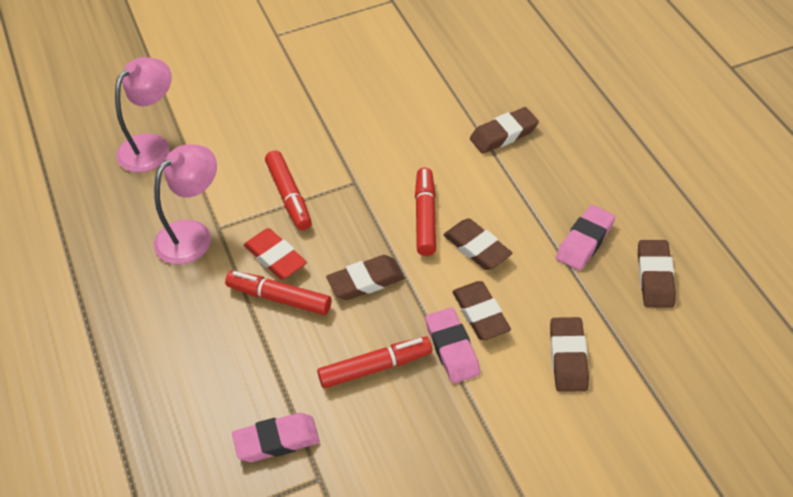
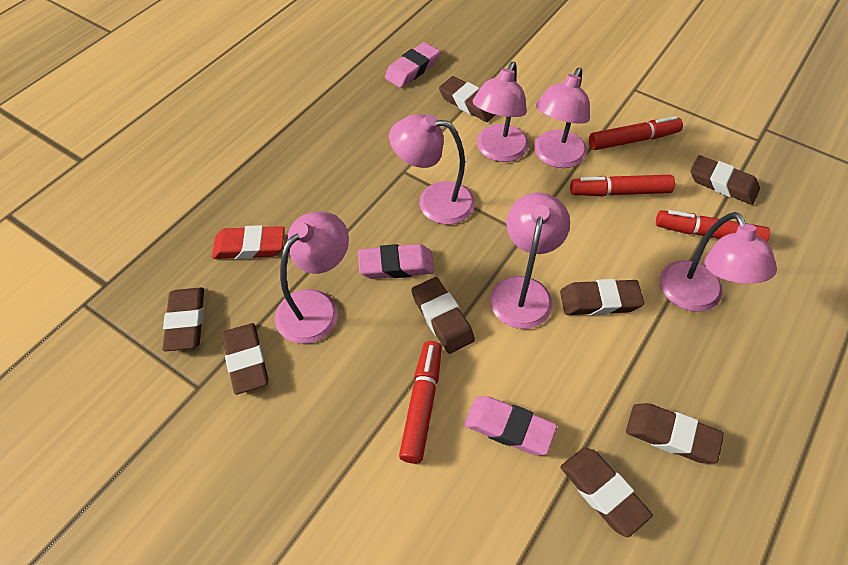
brown eraser: [326,255,404,300] [443,218,512,270] [452,281,511,340] [470,107,539,154] [550,317,589,392] [638,240,676,308] = 6 -> [163,287,204,351] [222,323,269,395] [411,277,475,354] [439,76,495,122] [560,279,644,316] [560,447,653,537] [626,403,724,463] [690,155,760,205] = 8
pink lamp: [115,57,172,173] [154,144,217,265] = 2 -> [275,211,349,344] [389,114,475,225] [473,62,529,162] [490,192,570,329] [534,68,590,168] [660,212,777,312] = 6

